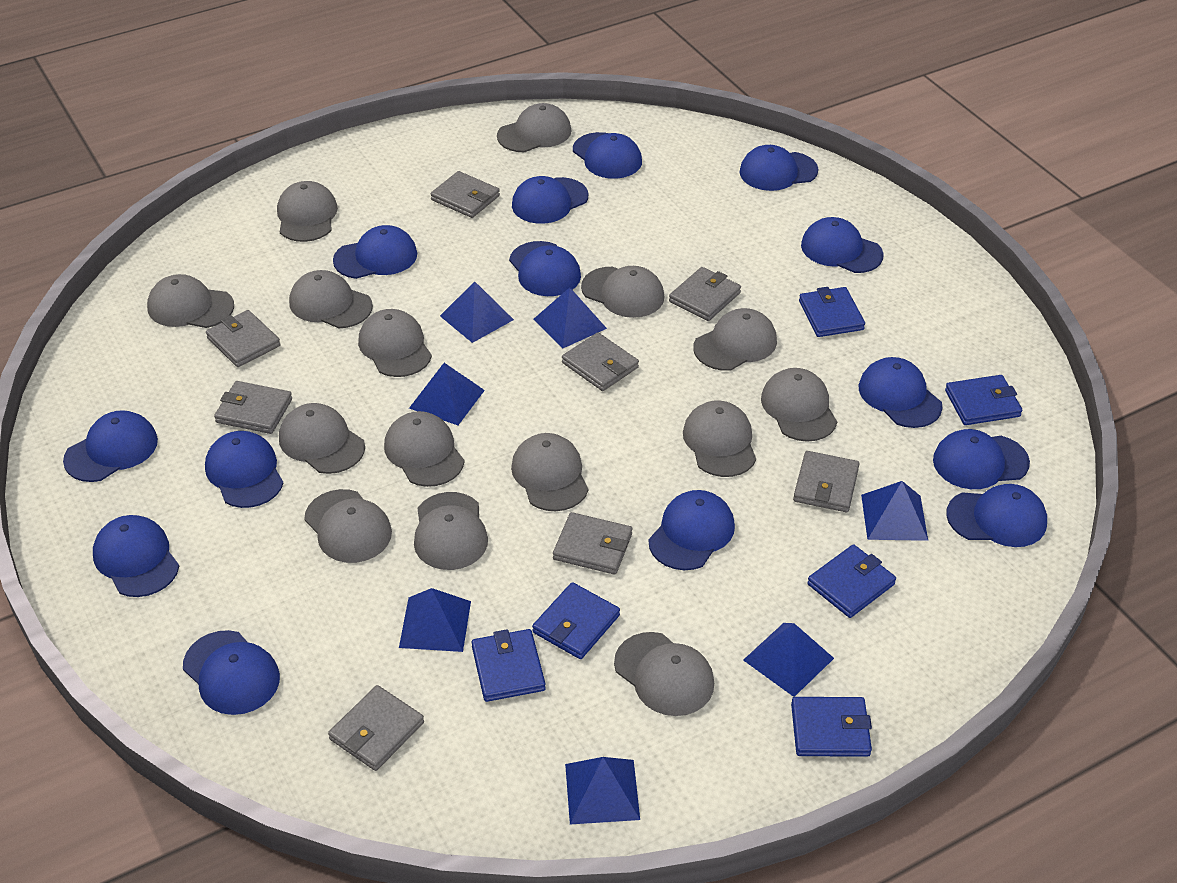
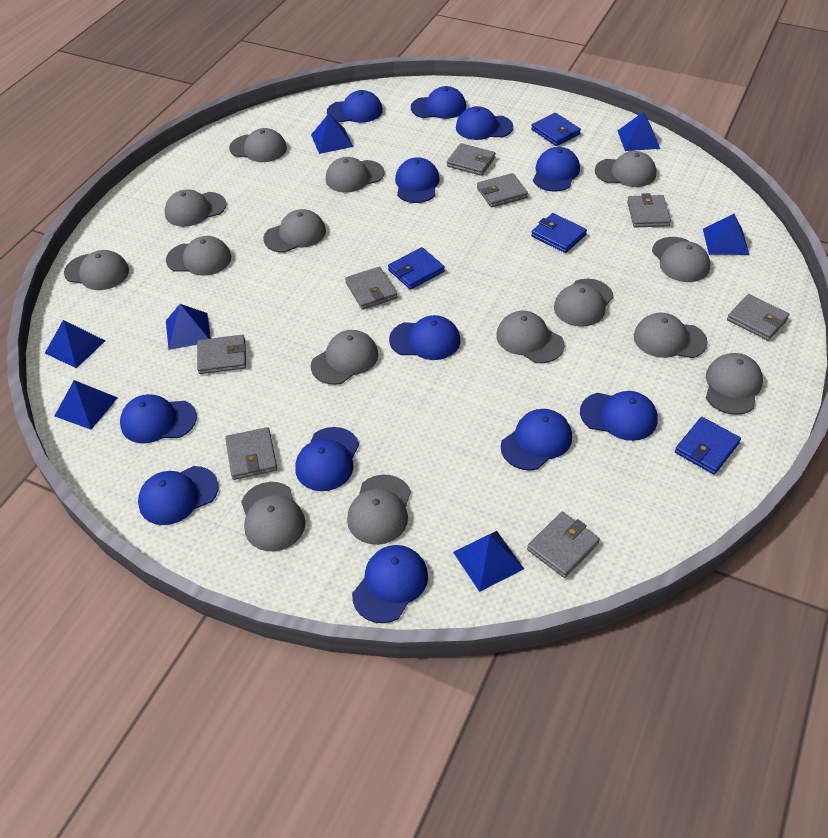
blue cap: [63,410,158,482] [93,515,179,597] [183,630,280,715] [205,431,284,508] [333,225,417,279] [509,241,581,296] [512,176,588,224] [573,132,642,179] [648,490,735,570] [739,145,818,191] [801,217,884,273] [859,357,942,428] [933,429,1030,489] [946,484,1047,547] = 14 -> [120,394,197,443] [138,466,219,525] [295,427,359,491] [327,90,383,123] [352,545,428,623] [389,315,461,360] [395,157,440,203] [411,86,466,119] [456,106,513,140] [501,409,572,470] [533,147,580,192] [580,391,658,441] = 12
blue wallet: [472,629,546,702] [532,582,620,659] [791,697,872,757] [799,287,865,337] [807,544,896,618] [945,375,1022,425] = 6 -> [388,247,445,290] [531,113,581,146] [531,213,587,253] [675,417,741,474] = 4

